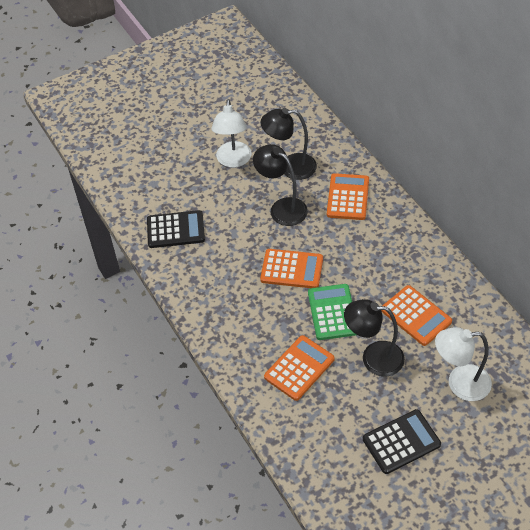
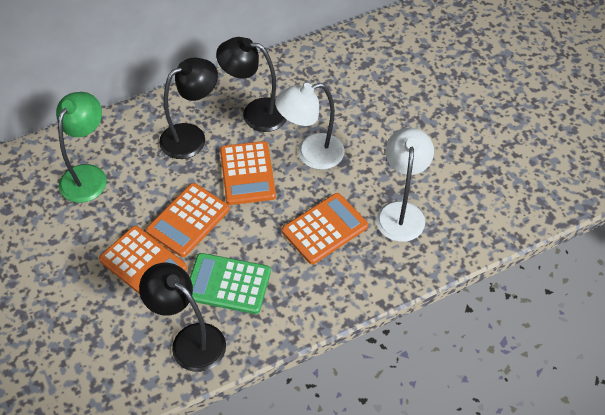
black calculator: [147,210,205,248] [363,409,441,474] = 2 -> none = 0
green lamp: none = 0 -> [56,92,107,203] = 1

